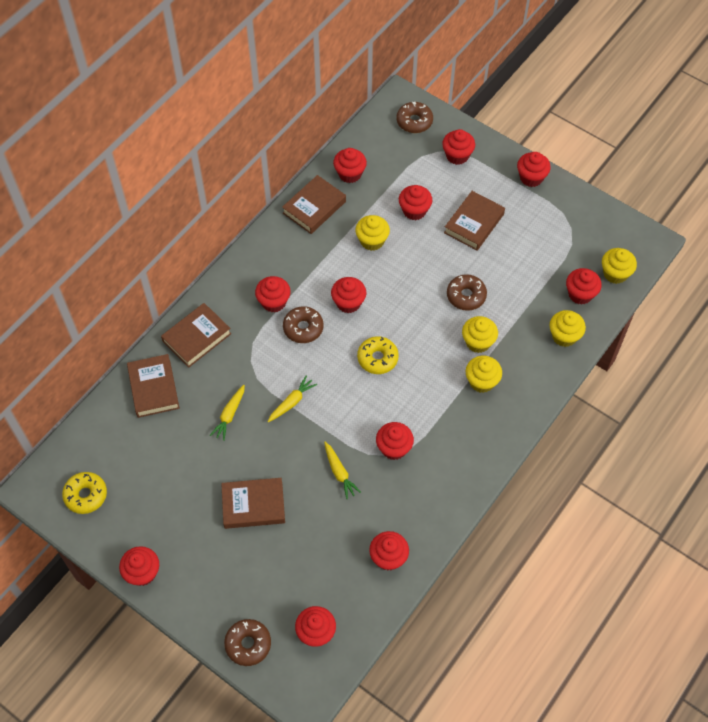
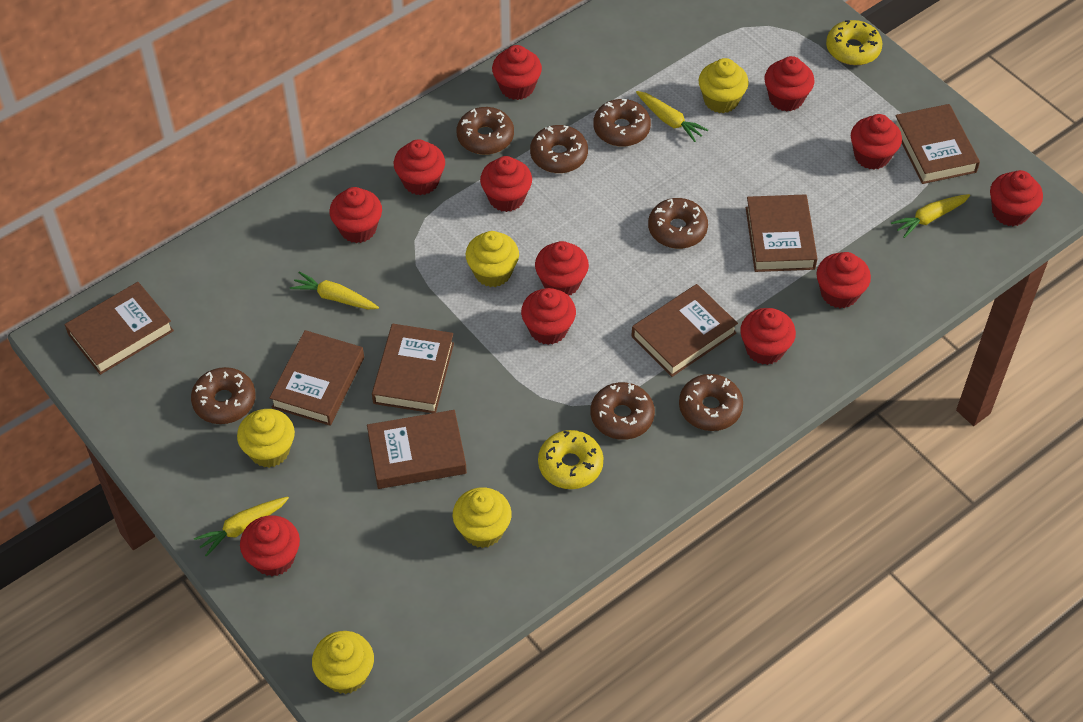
brown book: [127,354,180,418] [161,303,231,368] [221,478,285,529] [282,175,346,234] [444,191,505,251] = 5 -> [64,282,174,375] [270,330,364,426] [367,410,467,489] [372,324,454,413] [631,284,738,377] [745,194,817,272] [896,104,980,184] = 7
brown donut: [224,619,271,666] [283,306,323,343] [397,102,433,133] [447,274,487,311] = 4 -> [191,367,256,424] [457,107,514,155] [530,125,588,173] [591,382,655,440] [593,99,651,147] [648,198,708,249] [679,374,743,431] = 7
red cupcake: [119,546,159,586] [255,276,291,313] [295,606,336,647] [331,277,366,313] [333,148,367,183] [369,531,409,571] [376,422,414,460] [399,185,432,220] [442,129,475,165] [517,152,551,187] [566,268,602,305] = 11 -> [240,515,300,576] [329,187,382,243] [394,139,445,195] [480,156,532,212] [492,45,542,100] [521,288,576,345] [535,241,589,296] [740,308,796,365] [764,56,815,112] [816,252,871,308] [851,114,902,170] [990,170,1043,226] = 12
yellow carrot: [210,385,245,441] [267,375,317,422] [324,442,361,499] = 3 -> [194,496,289,557] [290,272,379,309] [636,91,708,142] [891,194,970,238] = 4

